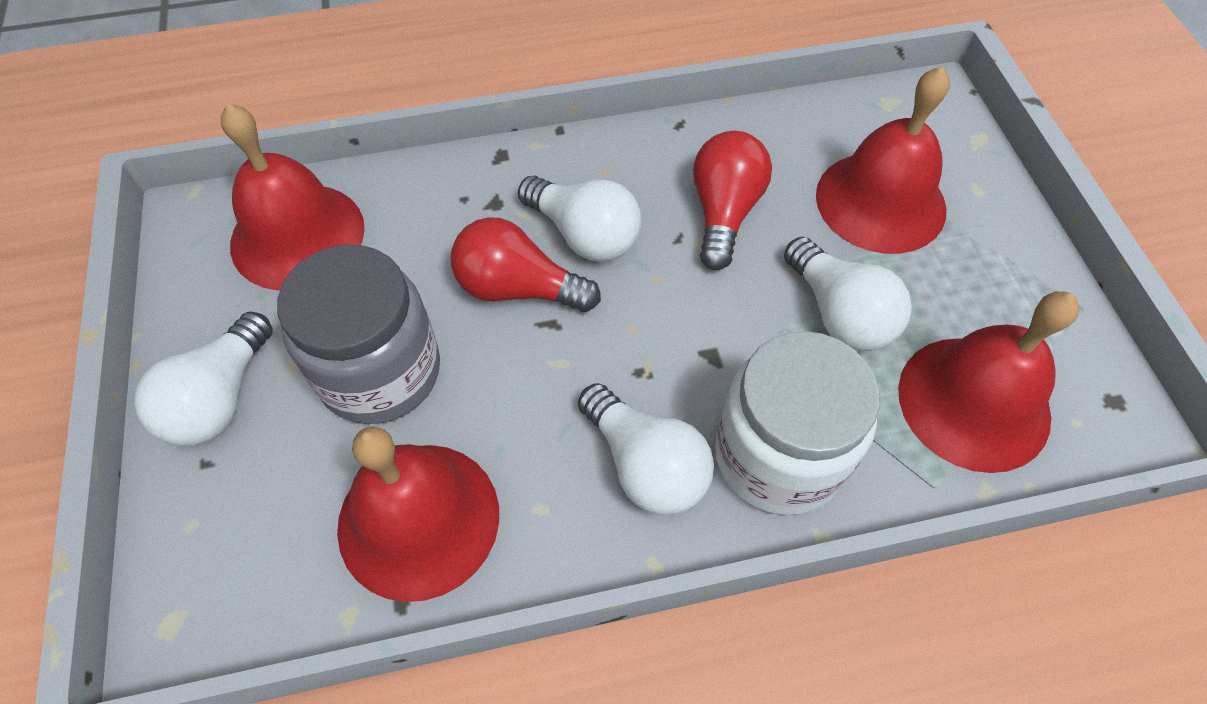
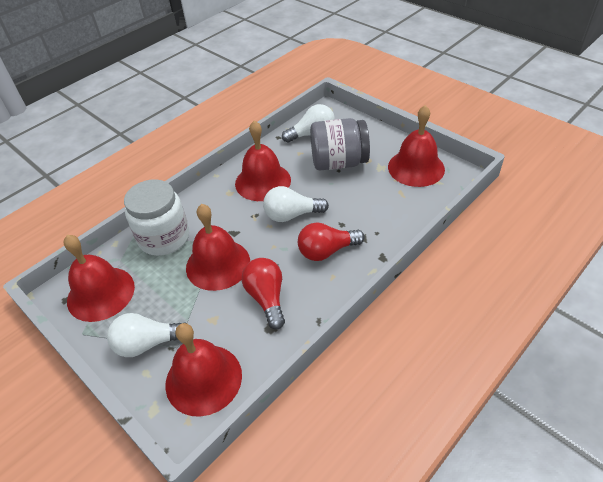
red bell: [220,104,365,290] [337,426,499,602] [816,67,950,254] [898,291,1079,473] = 4 -> [64,235,135,322] [165,323,242,417] [186,204,250,291] [235,120,291,201] [388,105,445,187] = 5
white light bulb: [134,311,273,446] [518,176,641,262] [578,383,714,515] [784,236,912,351] = 4 -> [107,313,185,357] [263,186,329,222] [282,104,335,143] = 3

